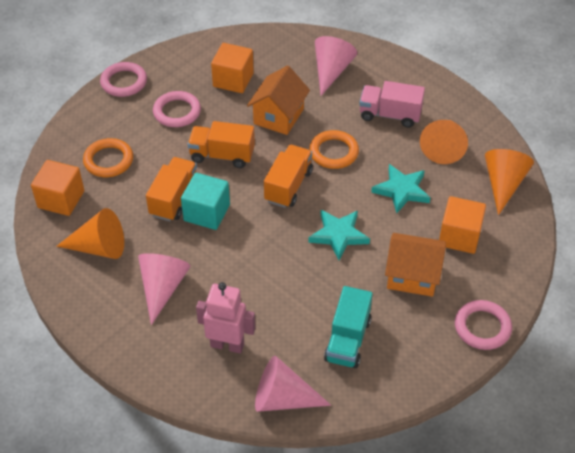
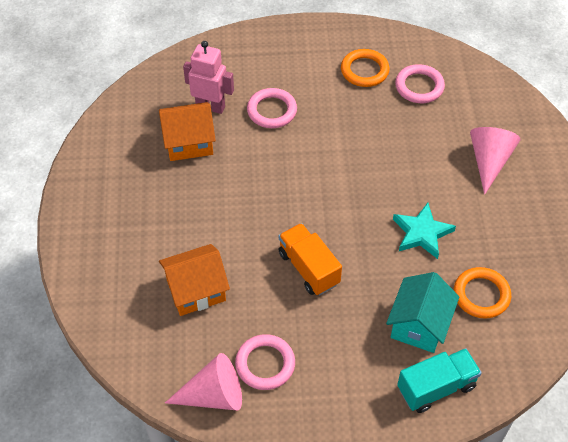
orange cone: [56,208,124,259] [420,120,468,164] [485,149,534,215] = 3 -> none = 0
orange cube: [31,160,84,216] [211,43,254,93] [439,196,486,254] = 3 -> none = 0
orange truck: [146,157,197,221] [188,121,255,168] [264,145,313,208] = 3 -> [278,223,342,295] = 1
pink cone: [138,253,191,325] [255,356,331,412] [315,36,357,96] = 3 -> [165,353,242,411] [470,127,521,195] = 2
pink truck: [359,81,425,128] = 1 -> none = 0
turquoise cube: [181,173,230,230] = 1 -> none = 0
turquoise house: none = 0 -> [386,272,459,353] = 1
turquoise star: [308,210,370,260] [371,164,430,213] = 2 -> [393,203,456,259] = 1

